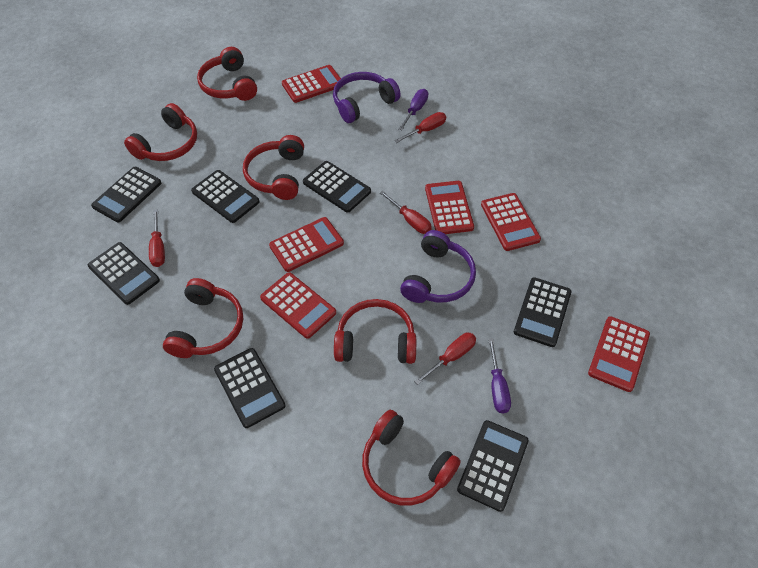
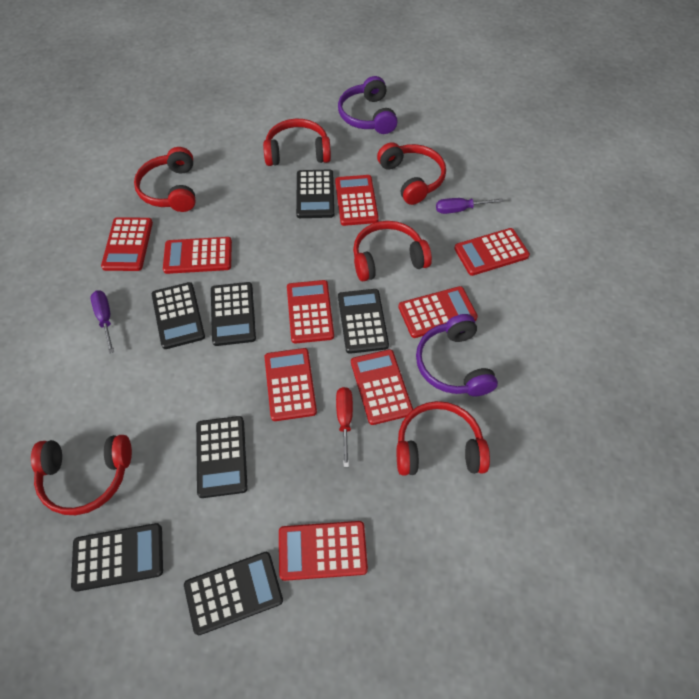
red calculator: [260,272,336,339] [269,217,344,272] [282,65,343,103] [425,181,474,234] [481,193,541,251] [588,316,650,392] = 6 -> [101,217,153,271] [163,237,232,274] [265,348,317,421] [279,521,368,581] [287,280,334,344] [335,175,379,226] [351,349,413,425] [398,286,478,338] [454,228,530,276] = 9
red screwdriver: [149,209,165,267] [380,191,432,234] [394,112,446,143] [414,333,476,385] = 4 -> [336,387,353,467] = 1

